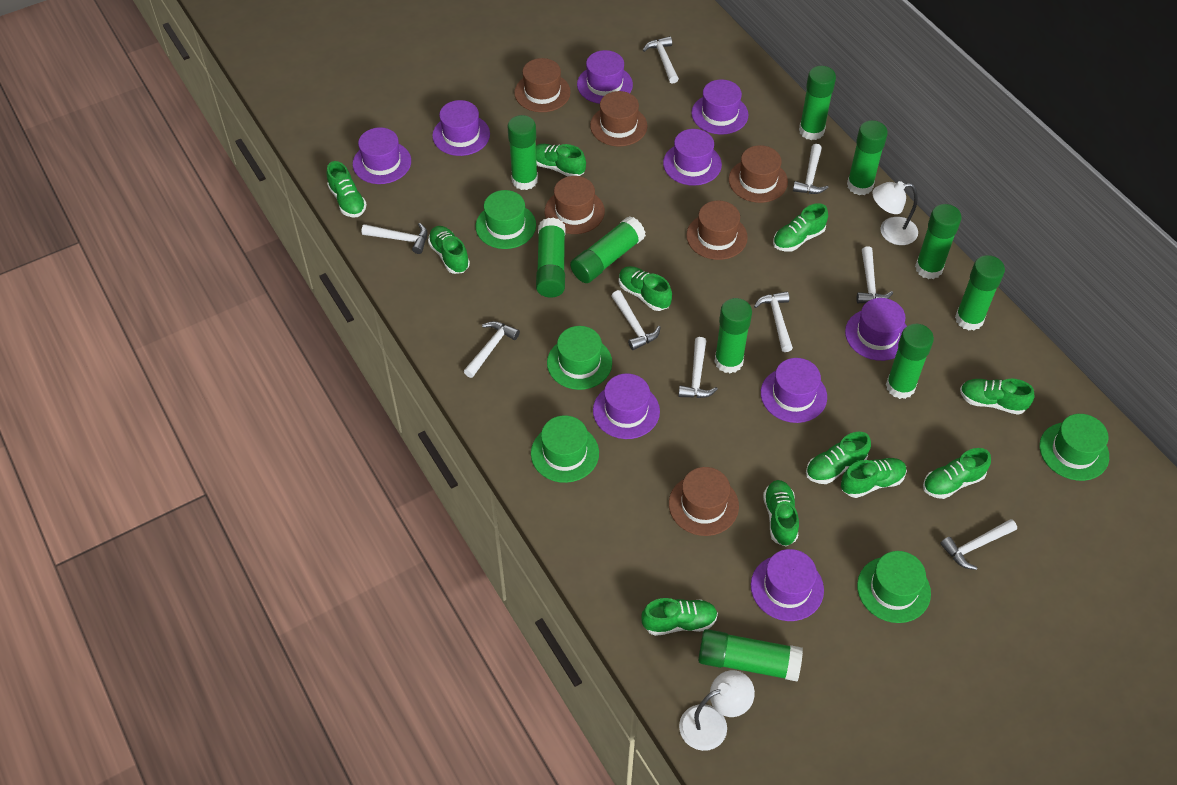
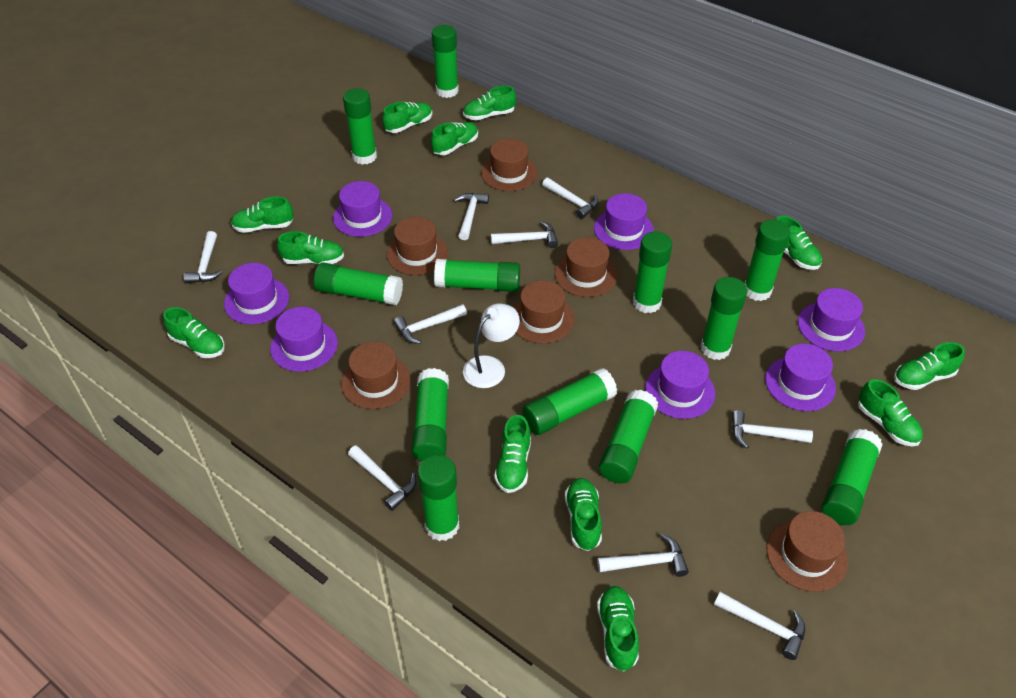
green glue stick: [507,115,538,190] [536,218,565,297] [570,216,646,283] [698,629,803,681] [714,298,752,374] [799,66,836,140] [847,120,888,195] [886,324,934,399] [915,204,962,279] [955,255,1005,331] = 10 -> [314,263,403,305] [343,88,377,165] [412,368,449,461] [417,455,459,541] [432,25,459,98] [434,259,520,292] [523,368,617,435] [599,390,658,483] [633,231,672,313] [701,277,747,360] [744,220,790,301] [822,429,883,525] = 12
green hat: [476,190,536,249] [531,415,599,483] [547,326,612,390] [857,551,931,623] [1040,414,1109,481] = 5 -> none = 0
green shoe: [327,161,367,217] [428,226,470,274] [536,144,586,176] [619,266,672,311] [641,598,718,636] [763,480,799,546] [773,203,828,252] [806,432,871,484] [841,458,907,498] [923,448,991,499] [960,379,1035,415] = 11 -> [163,307,225,358] [231,196,294,233] [277,231,344,264] [382,102,432,133] [431,122,478,155] [463,86,516,120] [494,415,531,493] [565,478,602,551] [597,586,639,671] [776,216,822,270] [858,379,923,446] [894,342,965,390] = 12
purple hat: [353,127,411,184] [432,100,490,156] [577,50,633,104] [593,373,660,439] [663,129,722,186] [691,79,749,134] [751,549,824,621] [761,358,827,423] [845,298,907,361] = 9 -> [224,263,289,324] [270,307,338,372] [333,181,392,237] [594,193,654,250] [645,351,715,419] [765,344,836,411] [798,288,865,351] = 7
white lamp: [679,670,755,751] [872,181,918,245] = 2 -> [463,304,520,388] = 1

